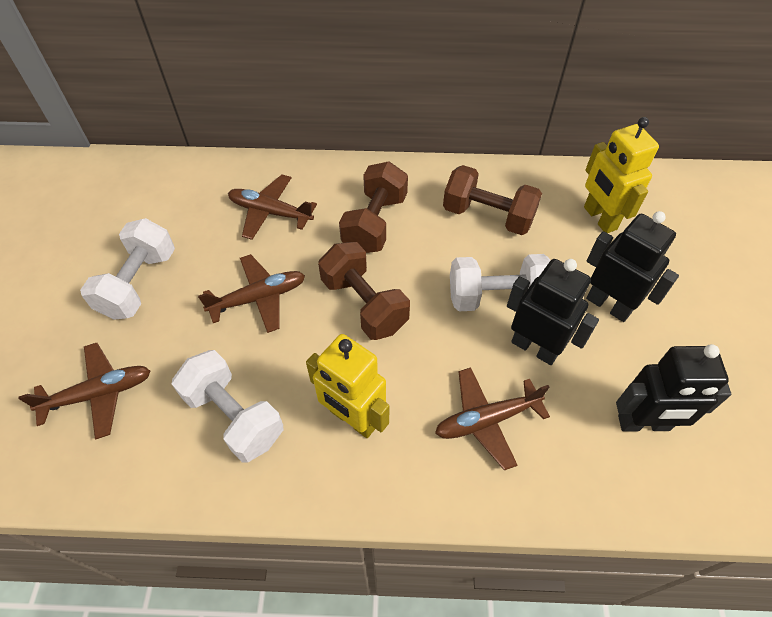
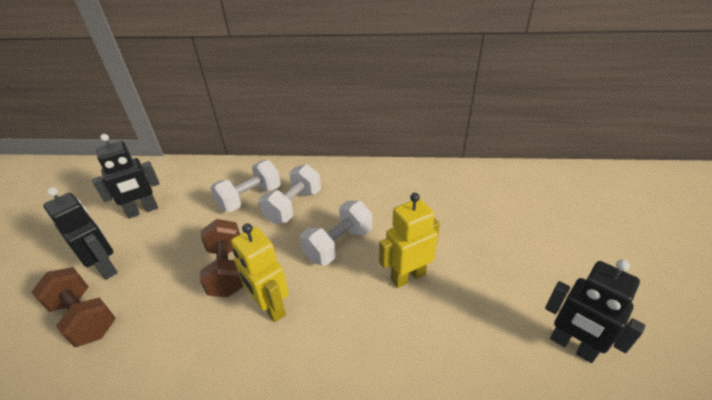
brown dumbbell: [318,242,410,340] [339,161,408,253] [443,165,542,235] = 3 -> [32,267,116,347] [200,219,244,297] = 2
brown plane: [19,343,151,439] [198,254,305,333] [228,174,317,240] [435,367,550,470] = 4 -> none = 0

